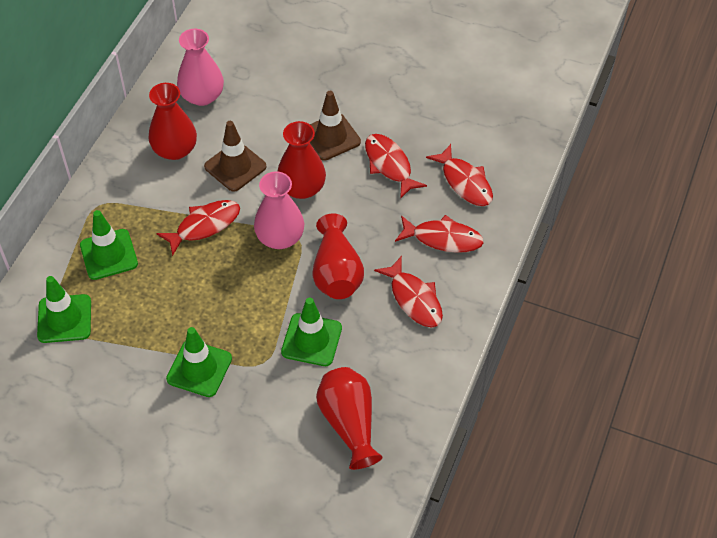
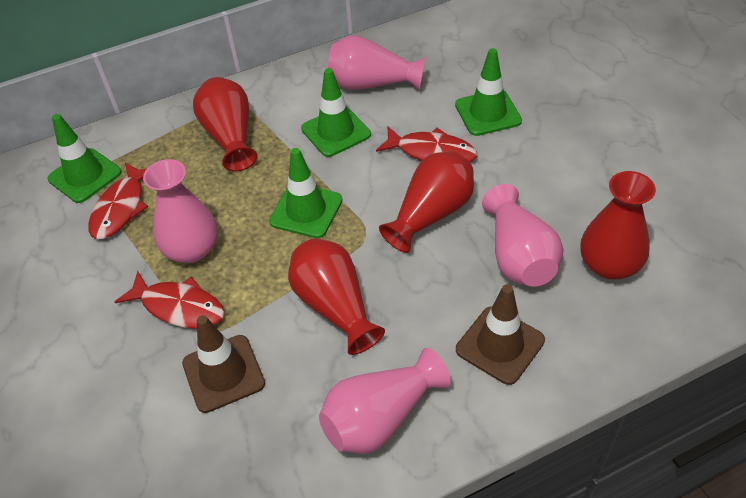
pink vase: [177,29,224,106] [254,171,304,249] = 2 -> [143,159,218,263] [319,348,451,454] [328,35,425,91] [482,184,563,287] = 4
red fish: [156,200,240,256] [365,134,427,199] [374,256,443,328] [395,215,484,253] [426,144,493,206] = 5 -> [89,163,148,239] [115,271,225,329] [376,126,477,162] = 3

